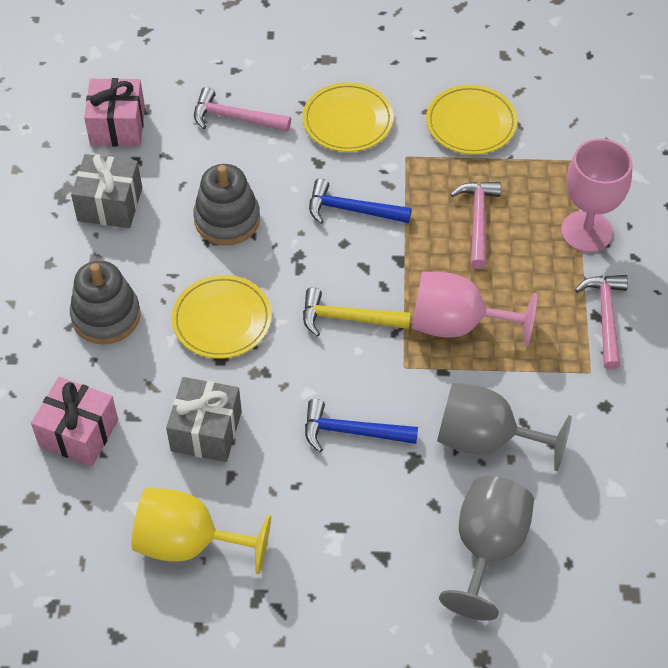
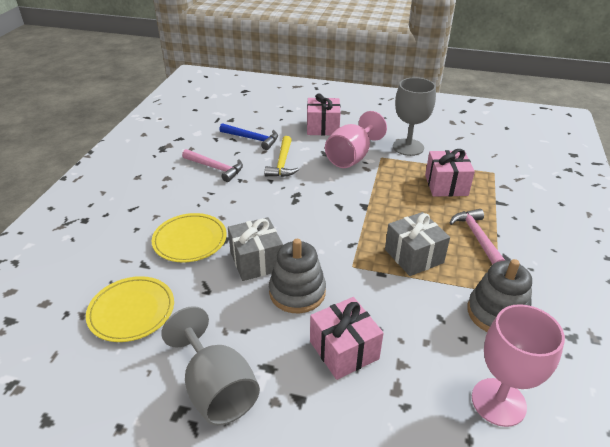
blue hammer: [305,399,418,452] [309,178,412,224] = 2 -> [219,123,278,150] = 1
pink gift: [31,377,118,466] [84,78,145,146] = 2 -> [307,93,340,136] [310,297,383,380] [425,149,475,196] = 3
pink hammer: [194,87,291,132] [450,182,501,269] [575,275,628,370] = 3 -> [182,149,243,182] [450,209,506,265] = 2
yellow goblet: [131,488,271,574] = 1 -> none = 0
yellow plate: [171,275,272,359] [302,82,393,152] [426,85,517,155] = 3 -> [86,276,174,342] [152,213,227,262] = 2

